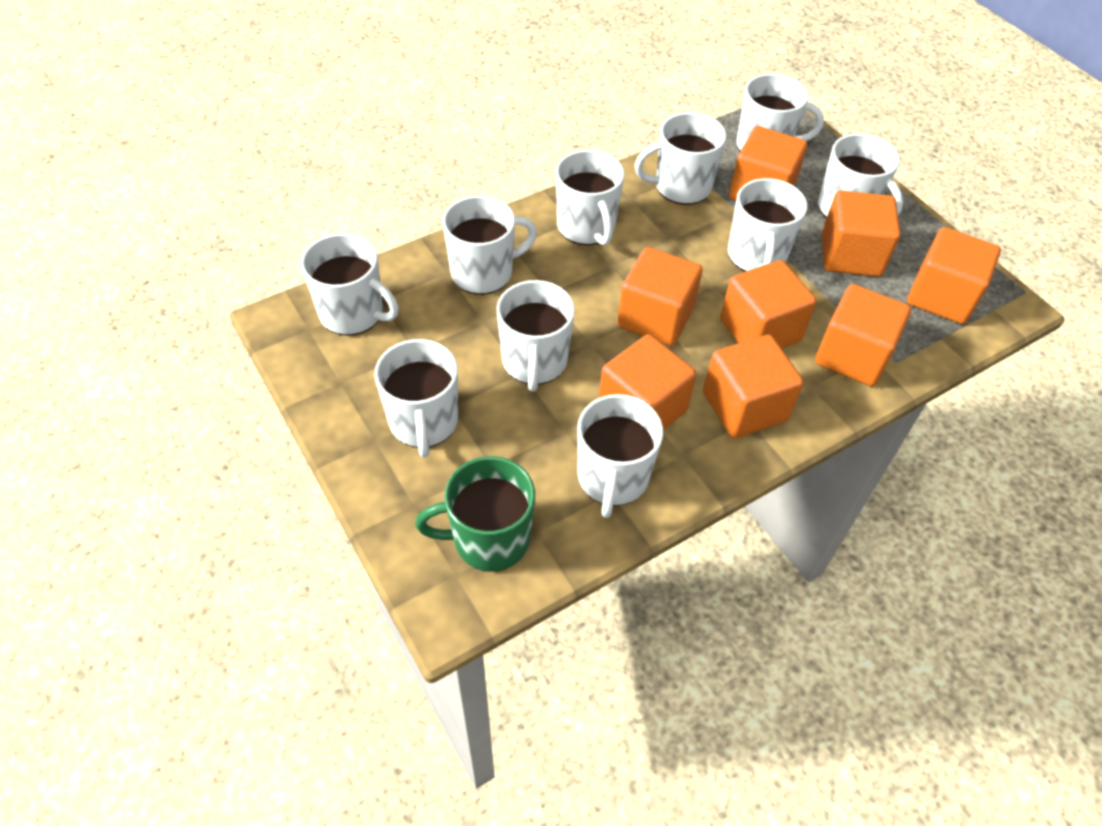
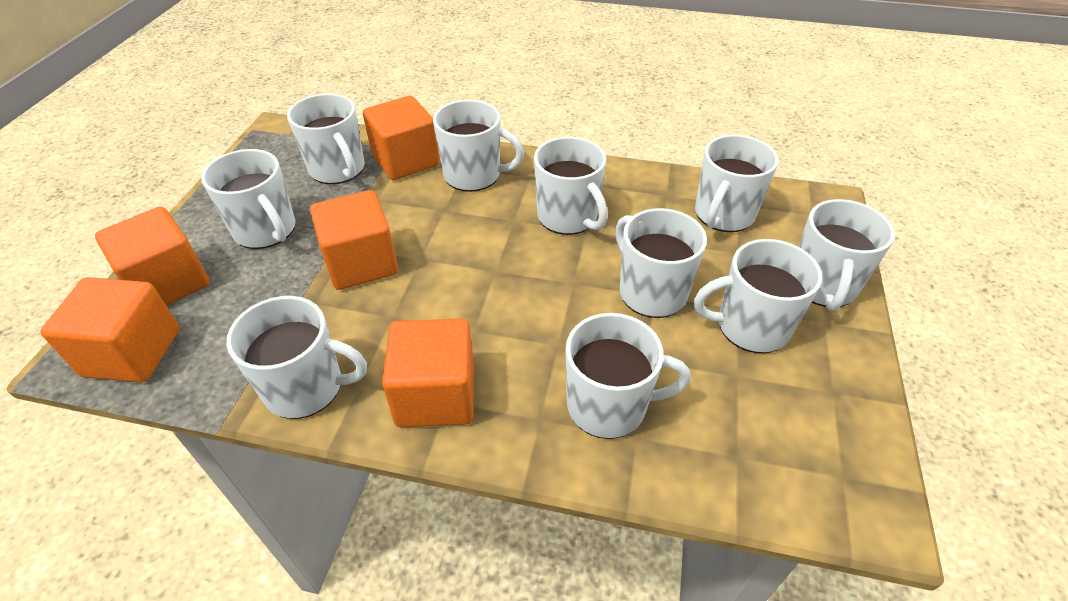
green mug: [415,456,535,572] = 1 -> none = 0
orange cube: [599,334,696,430] [617,247,703,346] [703,335,804,438] [720,260,817,349] [729,126,807,201] [815,284,911,386] [822,190,901,277] [907,227,1001,324] = 8 -> [40,277,180,382] [95,207,210,306] [310,190,398,290] [363,96,440,180] [382,318,474,427] = 5

